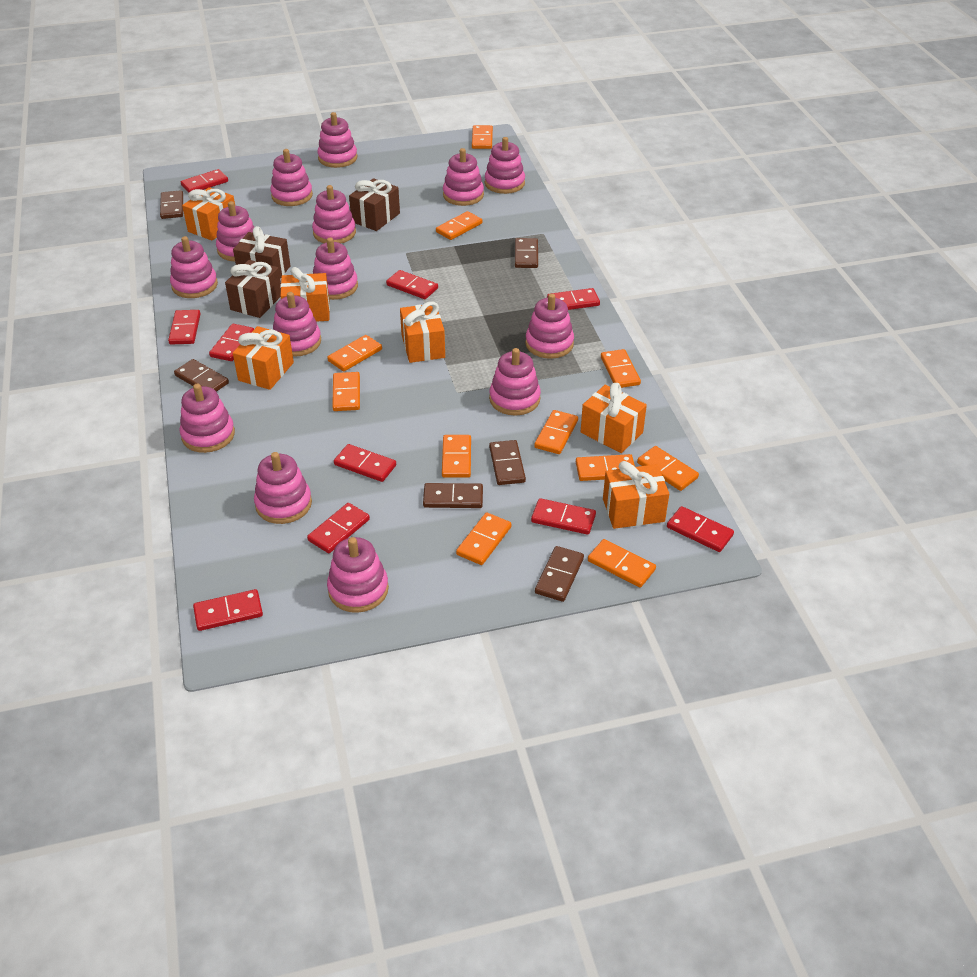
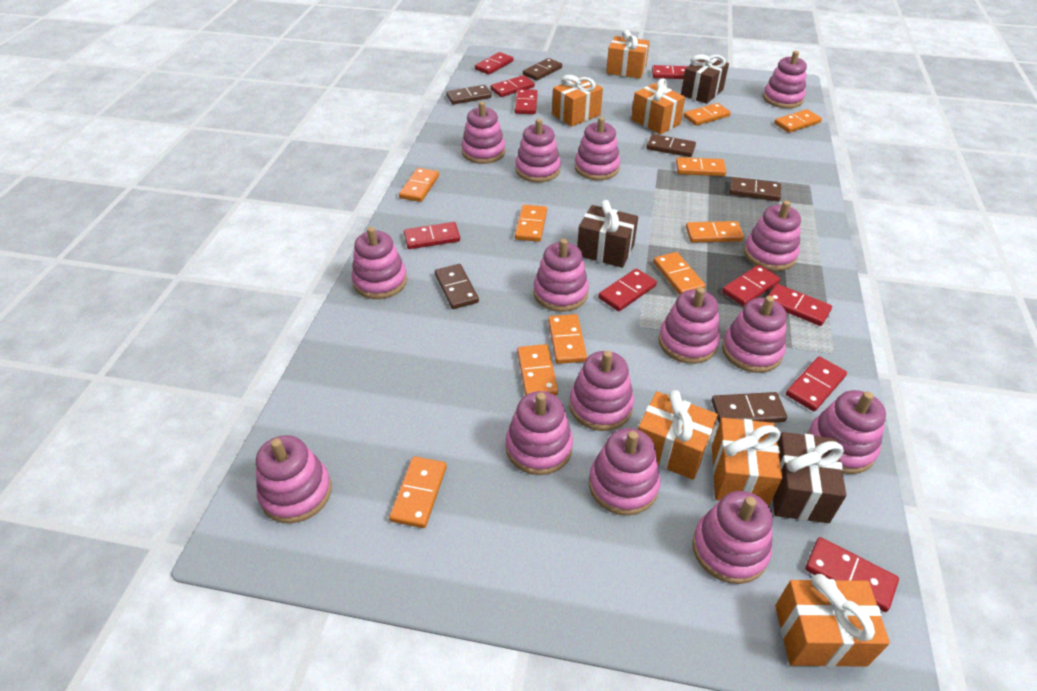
orange domino: [327,335,382,371] [332,372,360,411] [436,211,482,240] [442,435,471,478] [456,512,511,565] [472,125,493,149] [534,410,578,454] [576,454,635,481] [588,539,656,588] [601,349,641,388] [637,446,699,491] = 11 -> [389,456,447,528] [399,168,439,202] [515,205,547,242] [517,344,558,395] [548,314,587,364] [653,252,705,295] [676,157,726,176] [683,103,731,126] [686,221,744,243] [774,109,822,133] = 10
pink stacking toy: [170,236,218,298] [180,384,235,453] [216,201,254,261] [254,452,312,524] [270,149,313,206] [273,292,321,357] [312,185,356,243] [313,238,358,300] [317,112,357,168] [327,537,389,613] [443,148,484,206] [485,137,525,194] [489,348,541,416] [525,294,574,359] = 14 -> [256,435,332,523] [352,227,407,299] [461,102,506,164] [506,391,573,475] [515,119,561,182] [533,238,589,312] [569,351,634,431] [575,117,620,180] [589,428,661,515] [659,287,720,364] [692,491,773,584] [722,296,787,373] [744,200,801,271] [763,51,807,108] [807,390,886,474] = 15

